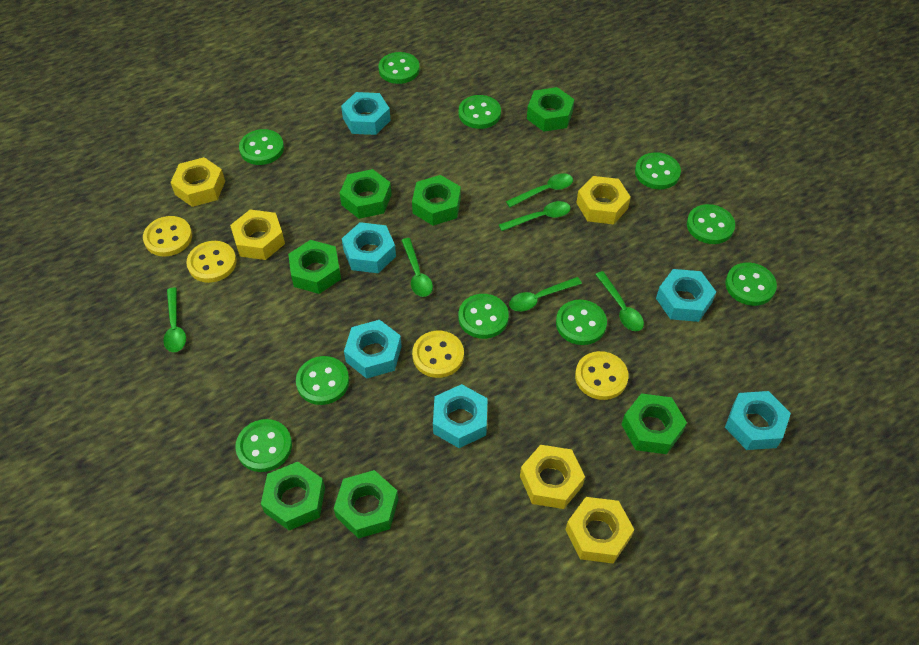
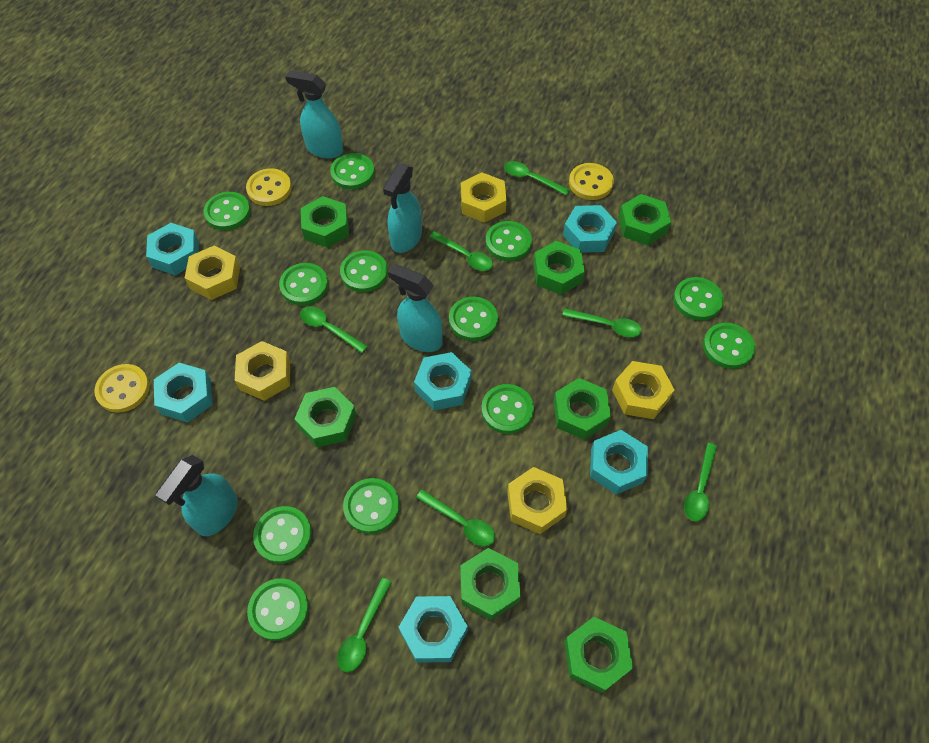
green button: [235,419,292,472] [239,129,284,165] [296,356,349,405] [379,52,420,84] [459,95,501,129] [459,294,509,339] [556,300,607,345] [635,152,681,189] [687,204,735,244] [725,263,777,306] = 10 -> [204,192,251,230] [247,578,309,641] [253,506,312,564] [279,263,328,305] [330,153,375,190] [340,250,388,292] [343,478,400,534] [449,297,498,341] [481,384,534,434] [486,221,532,261] [673,277,724,320] [703,323,755,369] = 12
green spoon: [163,288,186,352] [401,238,433,297] [499,201,571,231] [506,173,573,207] [509,277,582,312] [595,271,644,331] = 6 -> [300,306,368,353] [337,578,392,672] [416,489,495,546] [429,231,493,271] [504,161,570,196] [562,308,641,337] [684,443,717,521] = 7
turquoise spray bottle: none = 0 -> [155,455,238,536] [285,70,344,159] [383,163,422,253] [388,264,443,352] = 4
yellow button: [143,216,192,257] [186,241,237,283] [412,331,464,378] [575,351,629,400] = 4 -> [94,364,150,413] [246,168,292,206] [569,163,614,200] = 3

